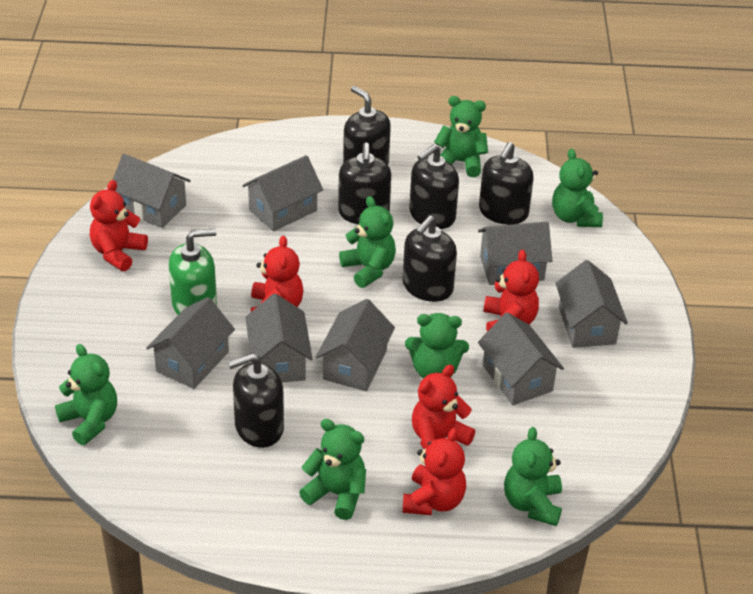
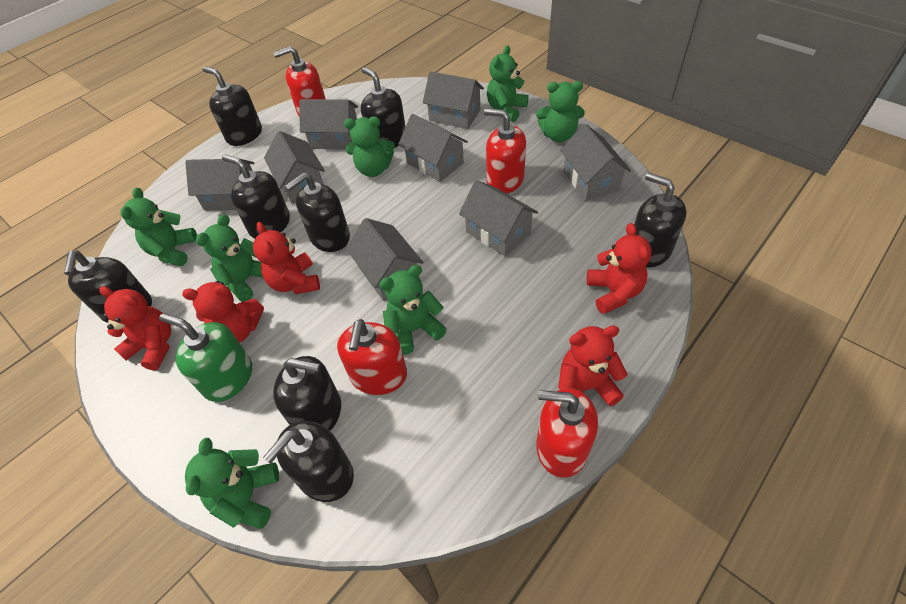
black soap dispenser: [228,353,284,448] [338,143,391,224] [343,86,391,165] [403,215,457,302] [409,144,459,229] [479,142,534,225] = 6 -> [64,251,152,323] [203,67,262,146] [222,155,290,239] [263,421,354,502] [273,356,341,431] [285,173,350,252] [361,67,406,148] [634,173,687,267] = 8
red soap dispenser: none = 0 -> [273,46,326,117] [337,319,407,395] [484,108,526,194] [536,388,598,478] = 4

